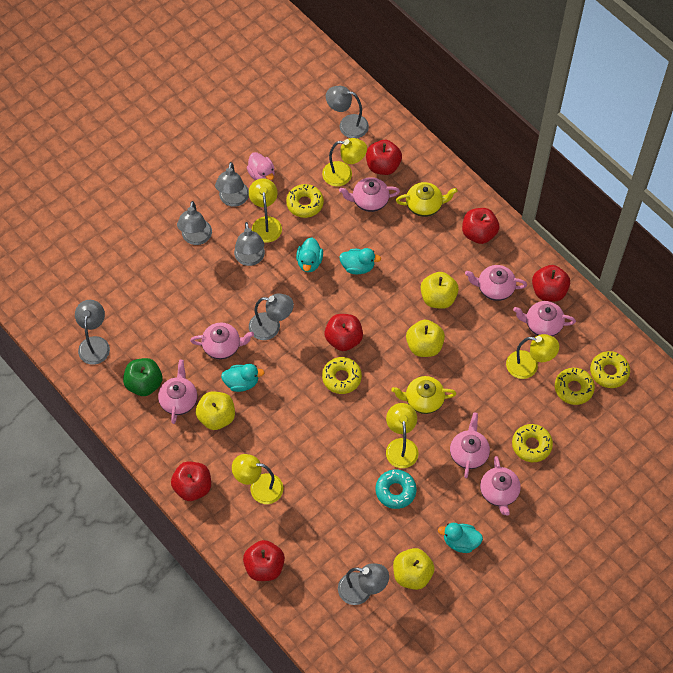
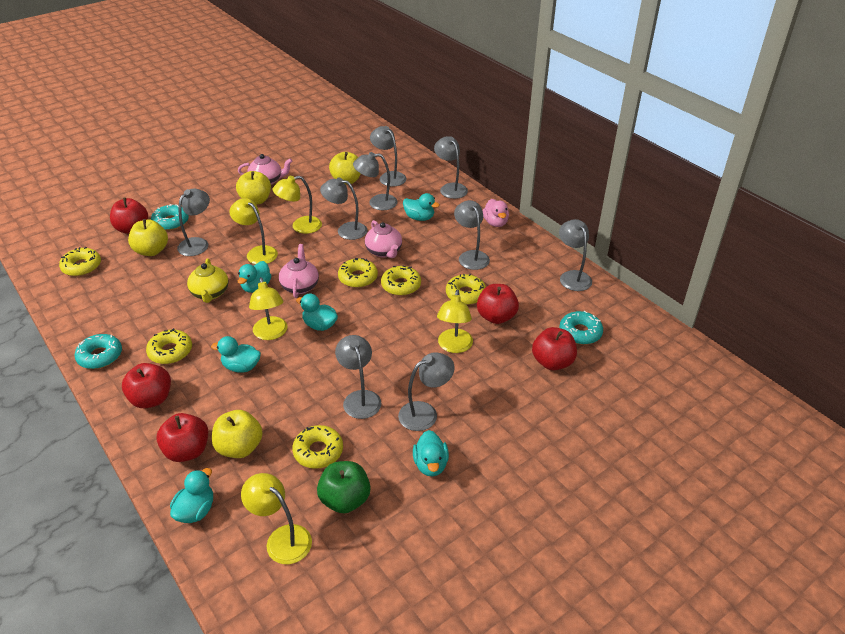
grey lamp: [75,300,110,365] [177,201,212,245] [215,162,249,207] [234,222,265,266] [249,293,294,340] [326,86,369,138] [338,563,389,605] = 7 -> [177,189,210,256] [320,178,367,240] [335,335,381,419] [353,152,398,210] [370,126,406,187] [398,352,455,431] [434,136,468,199] [454,200,490,270] [559,219,592,291] = 9
pink teapot: [158,360,197,424] [190,323,254,360] [339,177,400,212] [450,412,490,478] [465,265,527,301] [480,456,521,516] [513,301,576,336] = 7 -> [238,154,293,185] [279,244,319,298] [365,220,402,258] = 3
red apple: [171,462,211,501] [243,540,285,581] [324,314,363,351] [366,140,402,175] [462,208,499,244] [532,265,570,302] = 6 -> [110,198,148,234] [122,363,171,409] [156,413,208,462] [477,284,519,324] [532,327,577,371] = 5
turquoise donut: [376,470,417,509] = 1 -> [74,334,122,369] [151,204,189,231] [559,311,603,345] = 3
turquoise duck: [221,364,265,392] [296,237,323,272] [339,248,381,274] [438,523,483,553] = 4 -> [170,468,213,523] [211,336,261,373] [238,261,271,293] [296,293,338,331] [403,193,440,221] [413,430,449,477] = 6
yellow donut: [286,184,324,218] [322,357,362,394] [512,424,553,462] [555,368,595,405] [590,351,630,388] = 5 -> [59,247,101,276] [146,328,192,364] [292,425,343,469] [338,258,378,288] [381,266,421,296] [446,274,486,305] = 6
yellow teapot: [391,376,456,414] [396,182,457,217] = 2 -> [187,259,229,303] = 1

